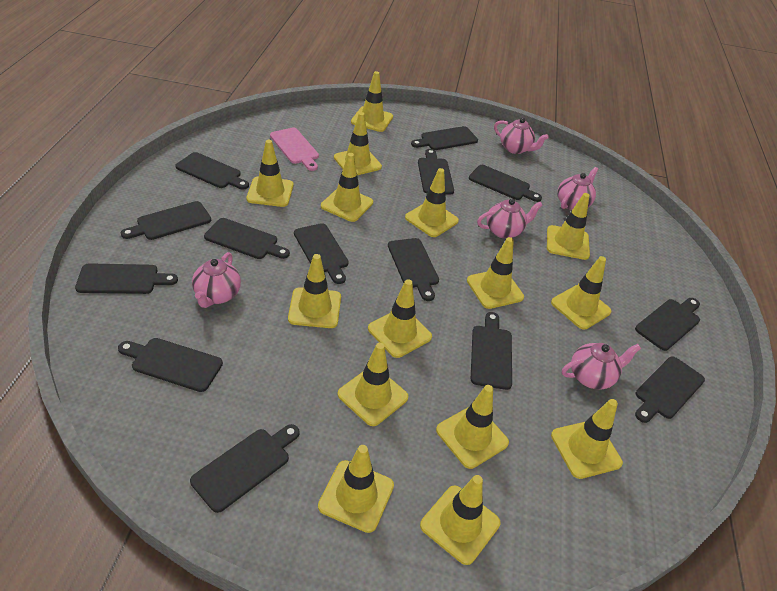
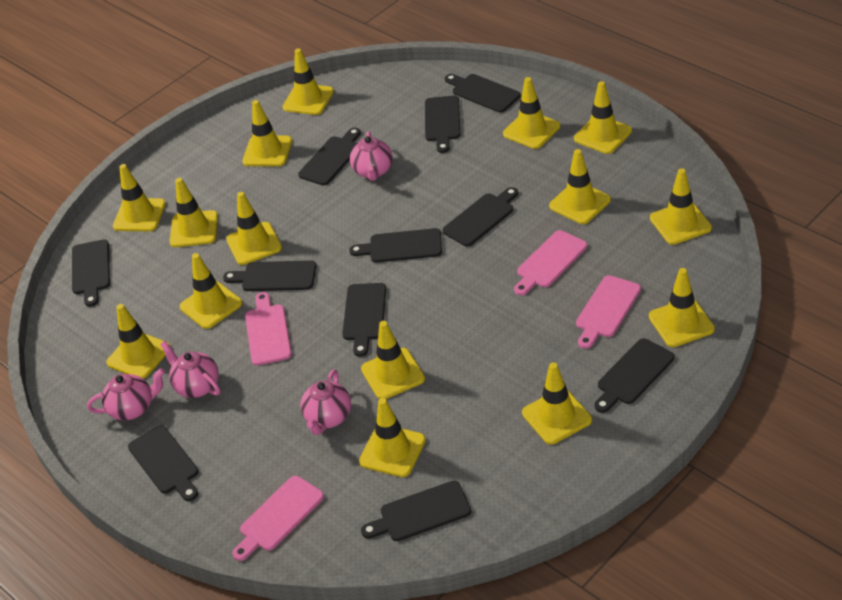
black cutting board: [75,263,178,294] [118,338,223,392] [121,201,211,240] [175,152,249,190] [190,424,299,513] [204,218,290,259] [294,223,349,284] [388,238,439,301] [411,126,478,150] [418,149,454,195] [469,165,542,202] [471,312,512,390] [635,298,700,351] [635,356,705,423] = 14 -> [72,239,110,307] [128,425,198,501] [223,260,317,291] [298,128,361,186] [342,283,386,357] [349,228,442,263] [361,481,471,541] [425,96,460,153] [443,187,518,246] [445,74,521,113] [595,338,674,413] = 11
pink cutting board: [270,128,319,171] = 1 -> [232,476,324,561] [245,292,292,366] [514,230,587,296] [576,275,641,349] = 4
pink teapot: [192,252,241,308] [477,199,543,239] [494,118,549,154] [557,167,598,211] [562,343,641,390] = 5 -> [87,368,165,421] [160,341,220,398] [300,369,351,435] [350,131,393,181] = 4

